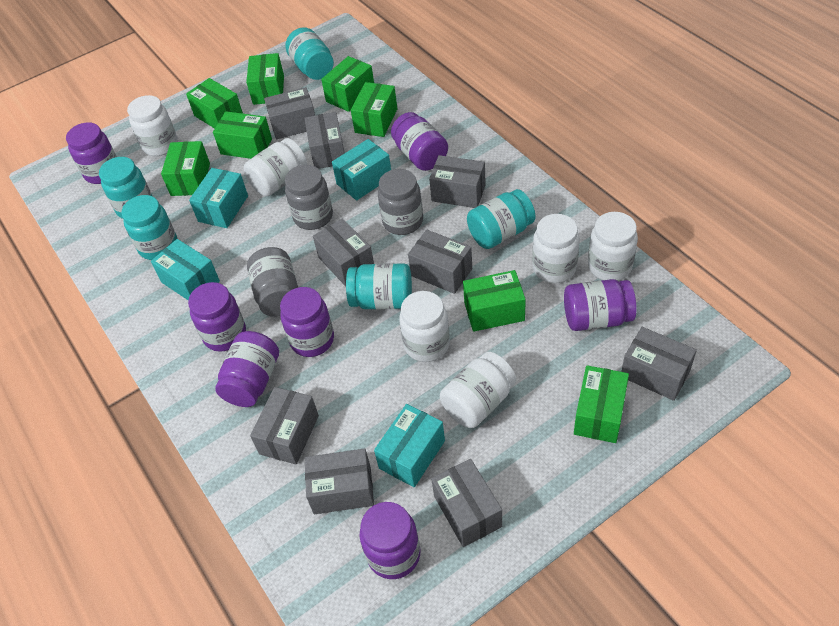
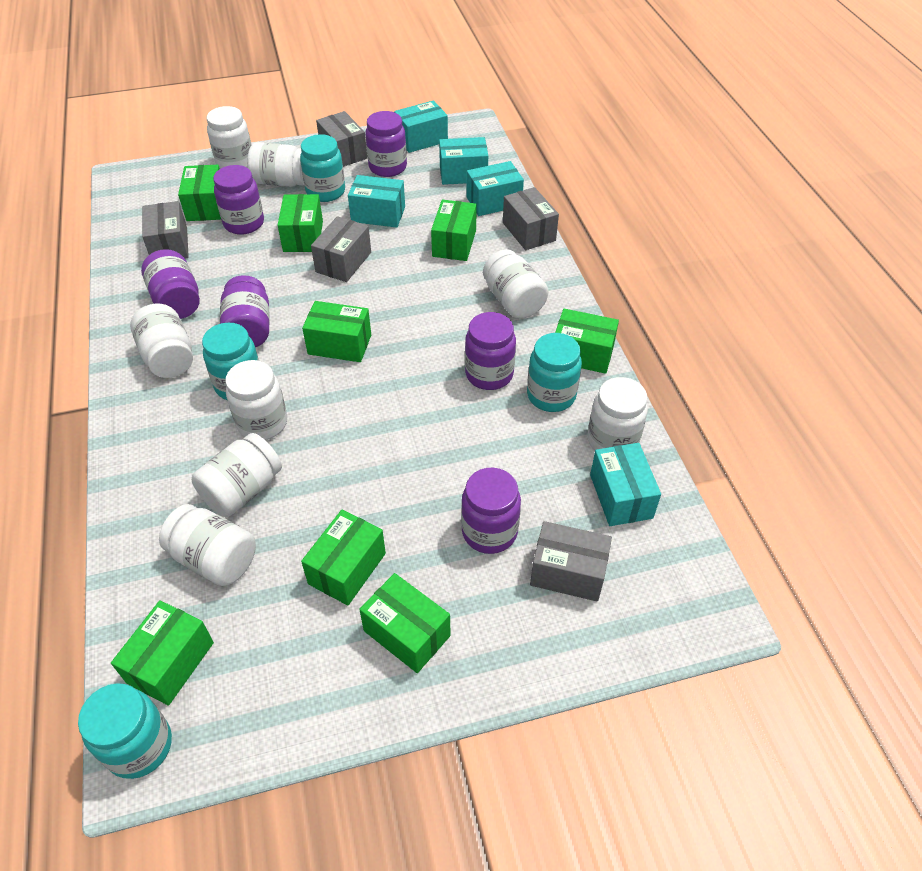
grey box: [250,387,319,464] [264,87,315,139] [305,112,345,169] [305,448,374,514] [313,219,374,286] [408,230,472,294] [429,155,486,208] [431,459,502,547] [621,327,697,401] = 9 -> [142,201,189,259] [311,216,371,282] [316,111,367,167] [503,187,559,250] [530,521,612,602] = 5
grey jar: [247,247,298,317] [285,165,333,230] [378,169,423,235] = 3 -> none = 0
purple jar: [66,122,117,184] [188,282,246,352] [215,331,279,407] [280,287,334,357] [360,502,420,579] [391,112,448,171] [564,279,637,331] = 7 -> [141,249,200,319] [213,165,264,235] [220,275,270,347] [365,111,407,177] [461,468,521,554] [465,312,516,390] = 6
turquoise box: [151,239,220,300] [189,168,248,228] [332,139,391,201] [374,404,445,487] = 4 -> [348,175,405,228] [394,100,448,153] [439,137,488,185] [467,161,524,216] [590,443,661,526] = 5
turquoise jar: [99,157,152,219] [121,195,177,260] [285,27,334,80] [346,263,412,309] [467,189,535,249] = 5 -> [78,683,172,779] [202,323,259,400] [300,134,345,202] [527,333,582,412] = 4
white jar: [127,95,178,156] [244,138,307,197] [399,291,450,362] [440,352,516,428] [532,214,580,283] [588,212,638,281] = 6 -> [130,304,193,378] [159,504,256,586] [192,433,282,517] [207,106,251,169] [225,360,287,440] [247,142,304,187] [483,249,549,319] [588,377,648,451] = 8

